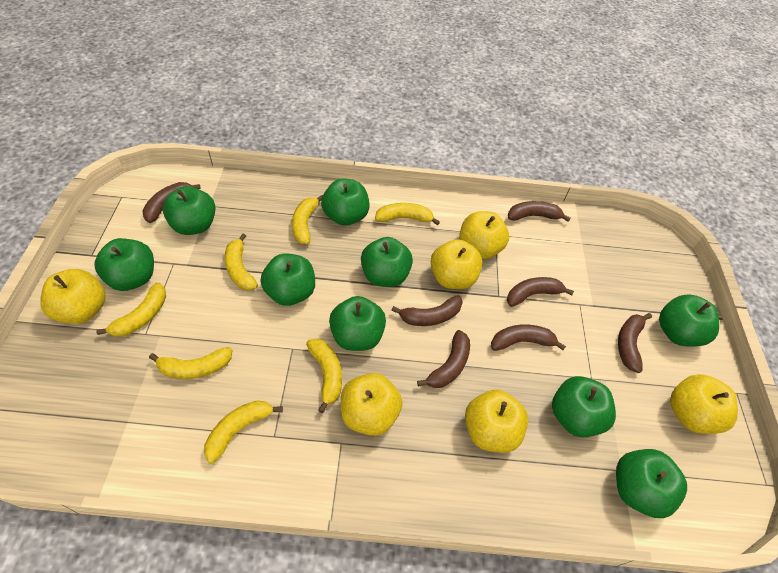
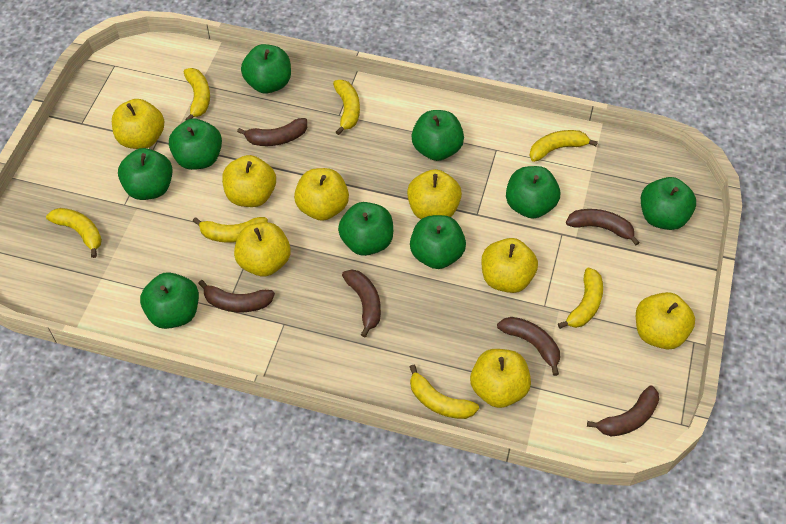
brown banana: [143,182,201,223] [391,295,463,326] [417,330,470,388] [491,324,566,351] [507,277,574,307] [508,201,571,222] [618,313,652,373] = 7 -> [198,280,275,312] [237,118,307,146] [342,269,381,337] [497,317,560,376] [566,209,640,245] [587,386,659,436] = 6
yellow apple: [40,269,106,324] [341,373,403,436] [431,239,482,289] [459,211,509,259] [465,390,528,453] [670,374,738,434] = 6 -> [112,99,164,149] [222,155,276,207] [234,222,291,276] [294,168,349,221] [407,169,462,219] [470,349,531,408] [481,238,538,293] [636,292,695,350] = 8

